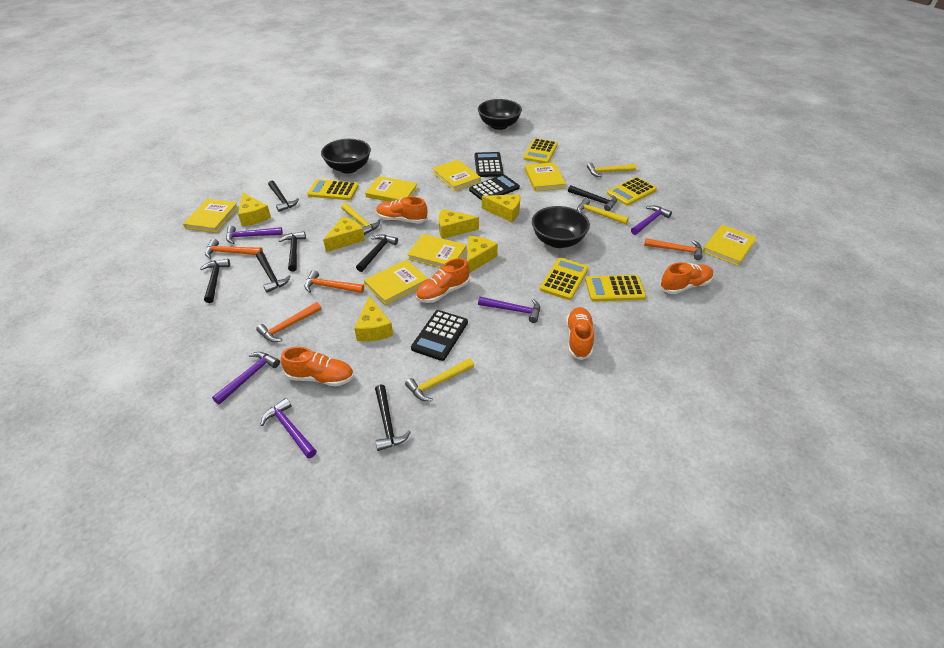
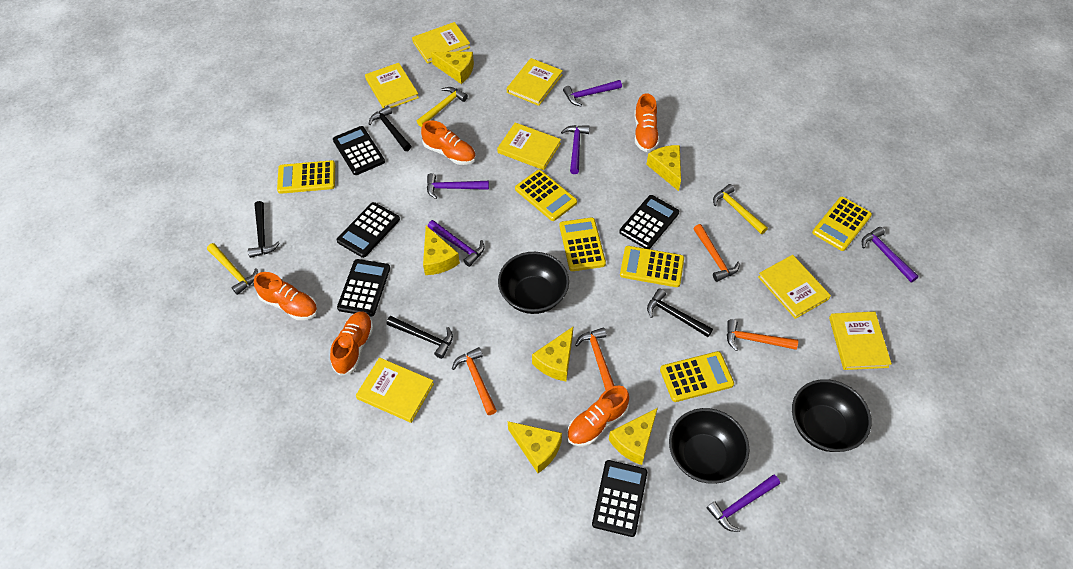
black calculator: [411,310,468,361] [469,174,520,201] [474,152,504,177] = 3 -> [333,126,385,175] [337,202,400,258] [337,259,390,317] [592,460,647,537] [619,195,679,249] = 5
black hammer: [200,259,230,303] [256,251,291,293] [268,181,299,212] [279,231,306,272] [356,234,398,272] [375,384,411,451] [568,185,617,211] = 7 -> [248,201,280,258] [369,106,411,151] [387,316,453,359] [647,289,713,337] = 4
purple hammer: [212,352,280,405] [226,226,283,244] [261,398,317,458] [478,296,540,323] [631,206,672,235] = 5 -> [427,173,489,199] [428,220,484,267] [561,125,590,174] [563,80,622,106] [707,475,780,532] [862,227,919,282] = 6
yellow calculator: [307,179,359,200] [523,138,558,163] [540,258,589,300] [585,275,646,302] [607,177,657,206] = 5 -> [277,160,335,194] [515,170,577,221] [559,217,606,271] [620,246,684,287] [660,351,734,402] [812,197,872,251] = 6
yellow hammer: [341,203,380,235] [405,358,474,401] [577,198,629,224] [587,163,636,177] = 4 -> [207,243,258,295] [417,87,468,127] [713,184,768,234] = 3

